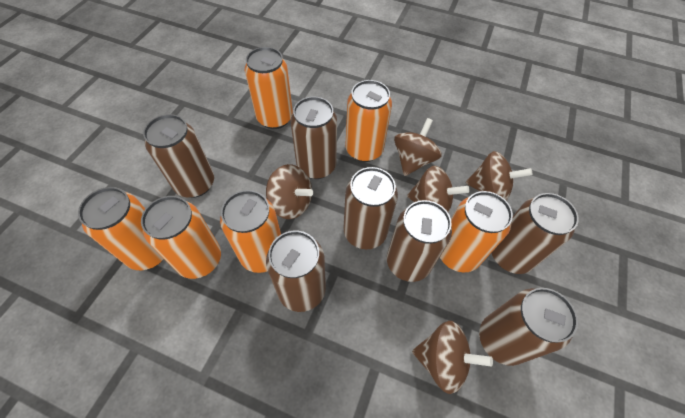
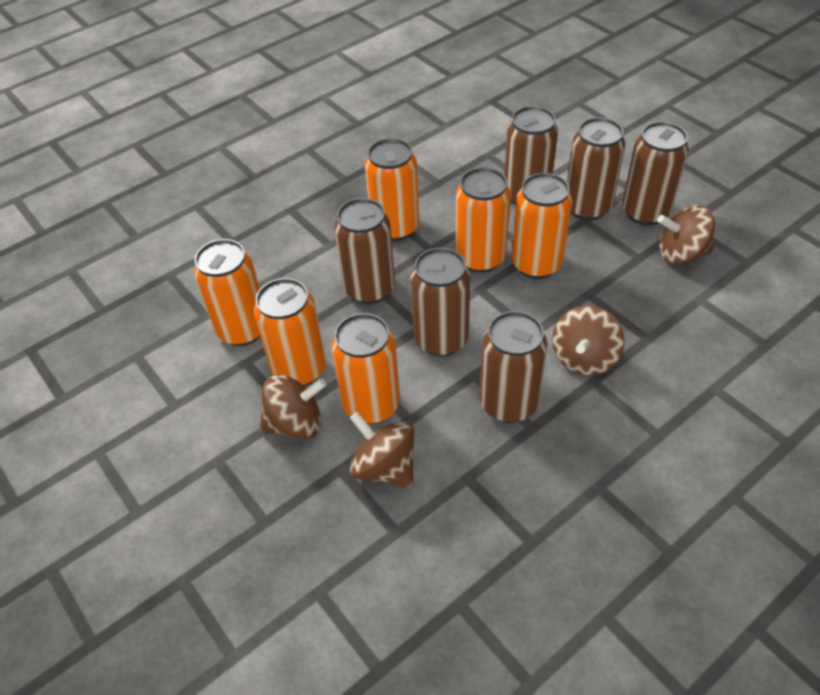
brown can: [143,114,214,198] [266,231,326,312] [291,97,337,179] [343,167,398,249] [387,200,452,282] [479,288,578,366] [492,193,579,274] = 7 -> [334,198,395,304] [410,248,470,357] [480,311,547,423] [504,106,558,205] [567,117,625,221] [622,122,689,226] = 6
brown spinning top: [266,164,313,219] [394,118,442,176] [407,166,469,213] [412,321,493,394] [466,151,532,201] = 5 -> [260,374,326,439] [350,412,414,488] [552,305,625,376] [657,205,715,265] = 4

